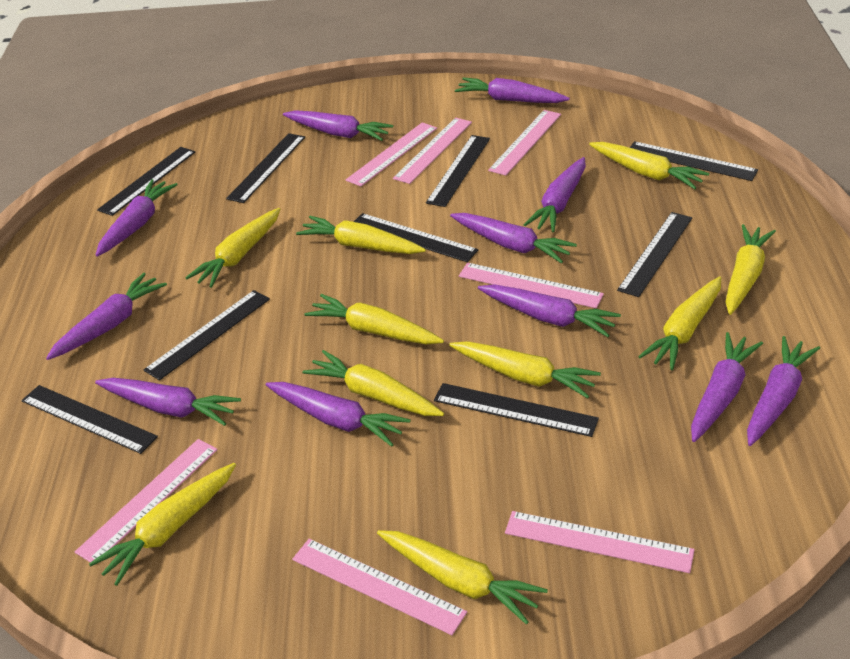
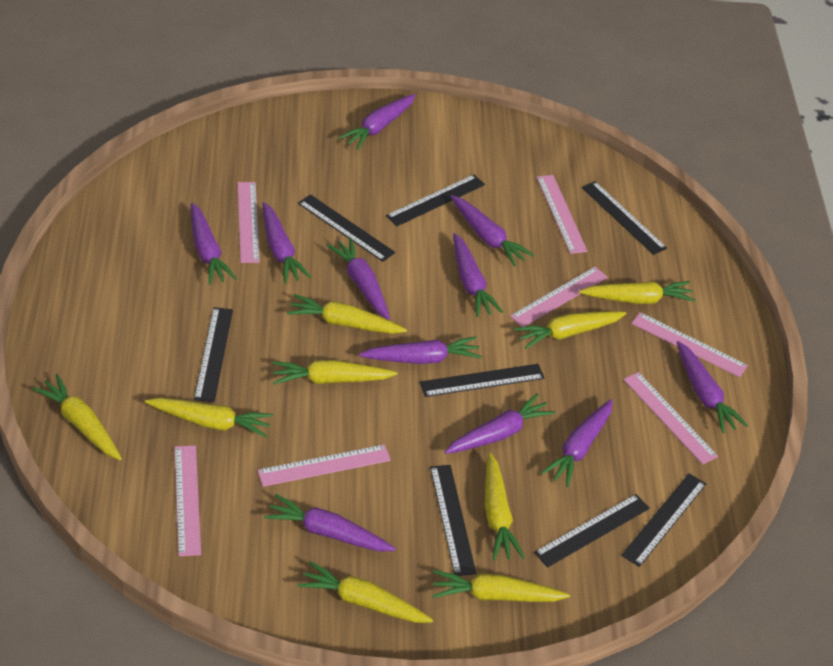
black ruler: [21,385,158,454] [97,147,195,216] [144,290,270,380] [226,133,305,203] [354,213,478,262] [426,135,490,207] [434,383,599,437] [617,212,692,297] [630,141,758,181] = 9 -> [194,307,233,402] [298,194,395,262] [386,175,485,226] [420,364,544,397] [430,465,476,576] [534,494,650,568] [582,181,667,255] [621,473,706,567] = 8
yellow carrot: [89,463,236,586] [185,208,280,288] [296,216,426,254] [302,350,444,416] [304,294,444,344] [377,530,548,624] [449,341,601,399] [589,142,709,189] [638,276,721,370] [726,224,776,315] = 10 -> [32,374,122,460] [145,398,273,438] [272,360,398,384] [287,294,407,334] [297,561,433,623] [433,570,570,602] [485,453,525,560] [514,311,626,349] [579,281,695,304] = 9

